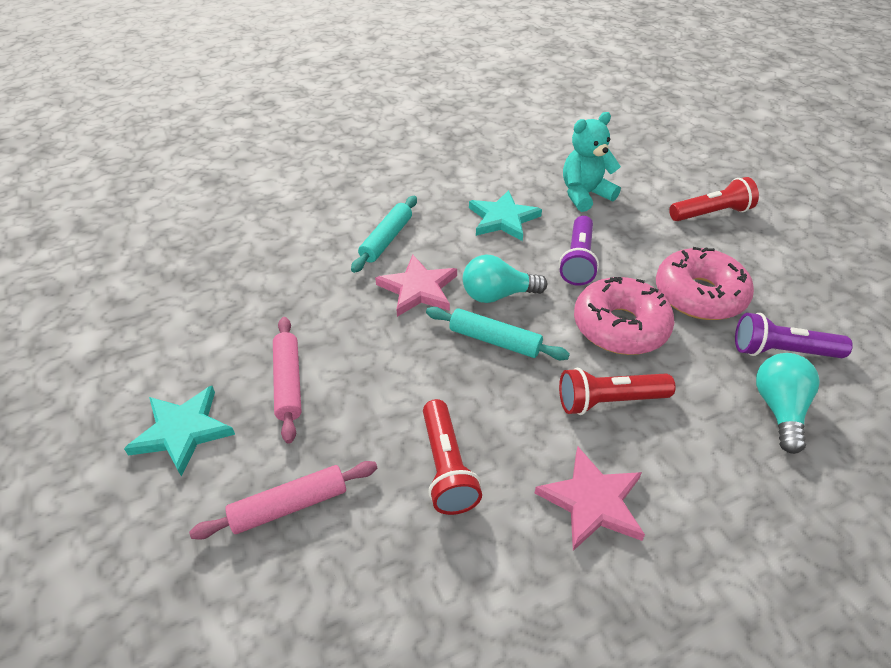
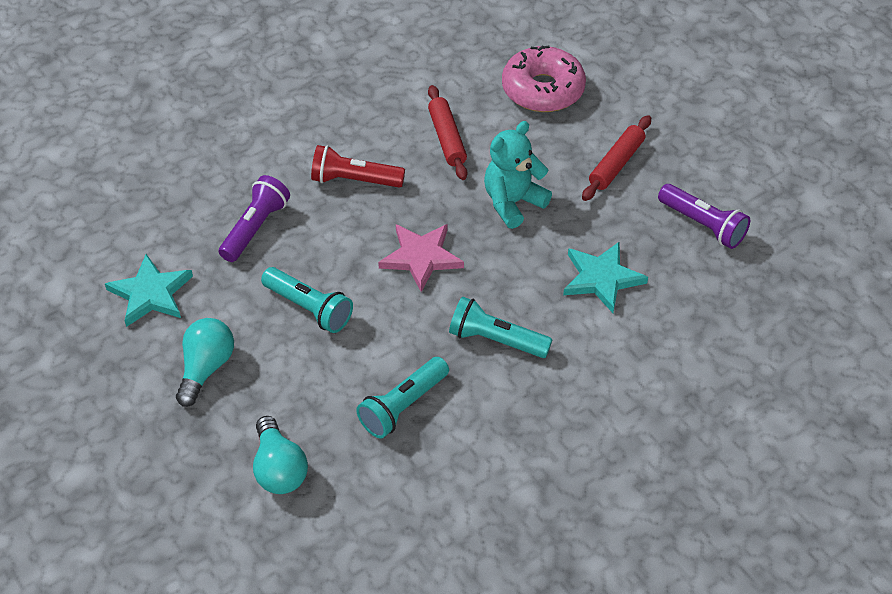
pink donut: [574,277,674,355] [656,247,754,320] = 2 -> [502,45,586,112] = 1
pink rolling pin: [189,461,377,539] [273,317,302,444] = 2 -> none = 0
pink star: [375,255,457,317] [535,447,645,551] = 2 -> [378,224,464,292] = 1
red flashlight: [423,399,482,515] [559,368,676,415] [669,177,759,221] = 3 -> [311,145,405,188] = 1
red rolling pin: none = 0 -> [428,85,467,180] [582,115,651,201] = 2
turquoise flashlight: none = 0 -> [261,267,353,333] [356,357,449,438] [449,297,552,358] = 3
turquoise rolling pin: [351,196,417,273] [426,307,570,360] = 2 -> none = 0

